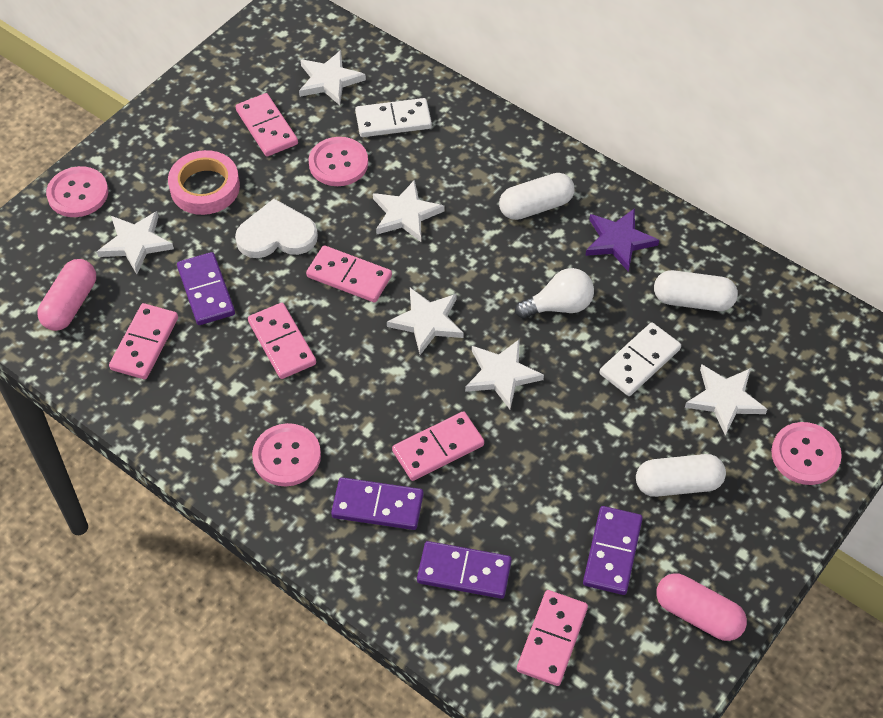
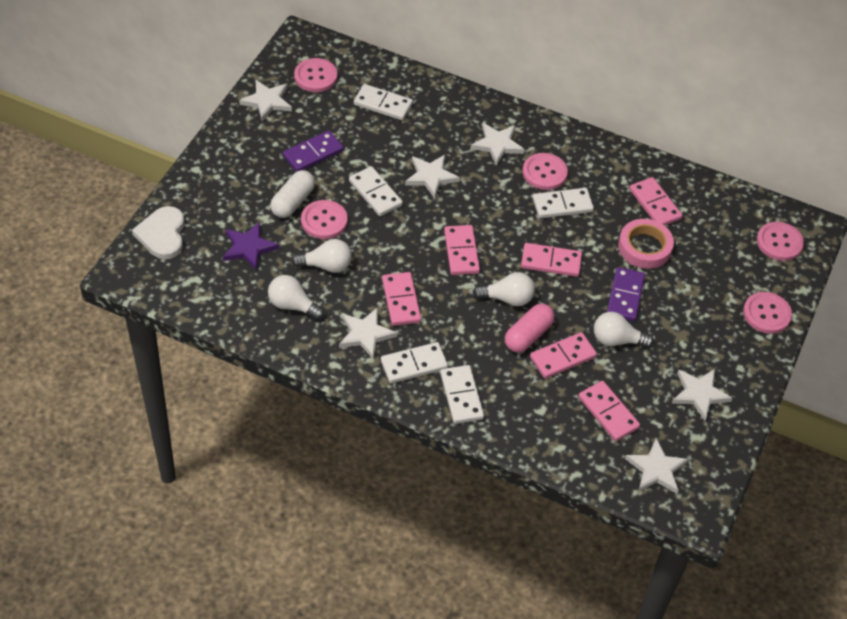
pink button: [46,166,108,217] [252,423,321,486] [308,137,368,186] [771,422,842,485] = 4 -> [294,58,337,92] [301,200,348,239] [523,153,568,190] [743,292,792,334] [757,222,804,261] = 5
pink capsule: [38,259,96,331] [656,573,747,641] = 2 -> [505,304,555,352] = 1
purple domino: [177,252,235,325] [331,477,423,530] [417,541,512,599] [583,506,643,595] = 4 -> [283,130,344,172] [607,267,645,321] = 2
white capsule: [499,173,575,220] [636,454,726,497] [654,270,738,311] = 3 -> [270,170,315,218] = 1
white domino: [355,98,432,137] [600,323,681,396] = 2 -> [349,166,403,216] [354,84,413,120] [381,342,448,383] [440,365,484,424] [533,188,594,218] = 5
white light bulb: [515,268,594,319] = 1 -> [268,275,325,320] [291,239,352,273] [473,272,535,306] [594,312,654,348] = 4

